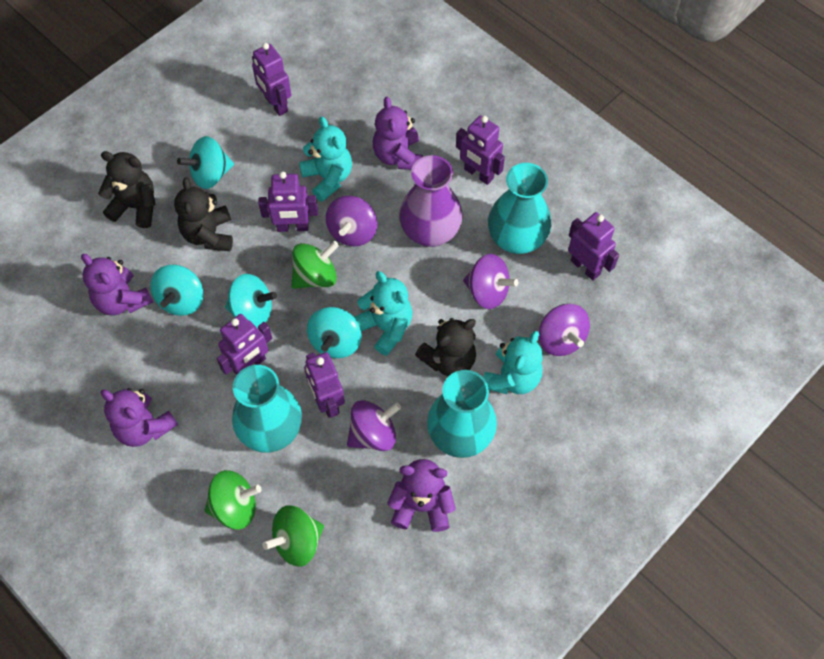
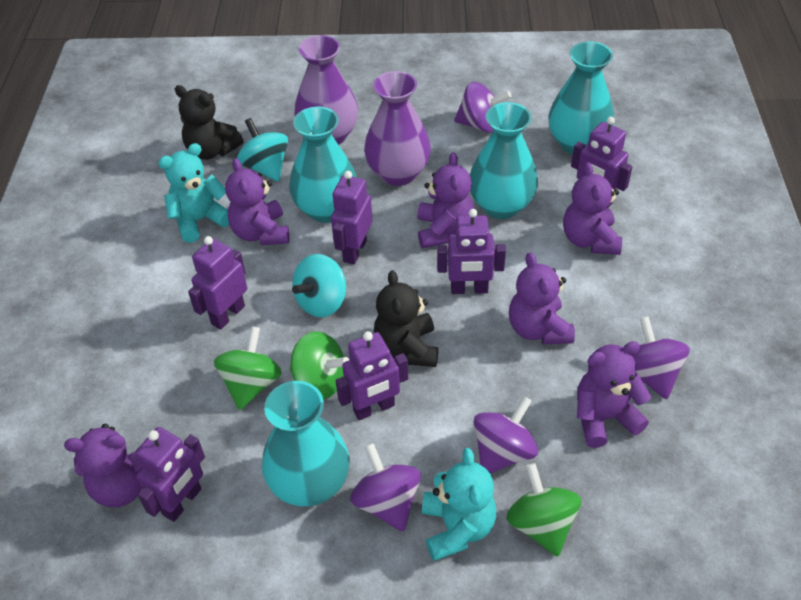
black teddy bear: [98,151,156,228] [174,177,233,251] [415,318,476,376] = 3 -> [175,85,244,160] [374,270,438,367] = 2
purple teddy bear: [81,254,153,316] [101,388,178,447] [373,97,423,170] [387,459,455,532] = 4 -> [64,424,142,508] [225,158,289,245] [417,152,474,248] [509,252,575,345] [563,162,622,255] [577,341,651,448] = 6
purple vase: [399,155,463,247] = 1 -> [294,35,358,145] [364,71,431,186] = 2
turquoise spinning top: [150,264,203,316] [177,136,234,189] [225,274,277,328] [307,307,361,358] = 4 -> [237,118,288,182] [292,254,346,317] = 2
turquoise teddy bear: [299,117,352,202] [354,271,412,356] [483,331,543,394] = 3 -> [158,143,229,243] [422,448,496,561] = 2
turquoise vase: [232,365,302,453] [427,370,497,458] [488,163,551,254] = 3 -> [262,381,350,507] [289,107,357,223] [470,102,538,219] [548,41,614,155] = 4

